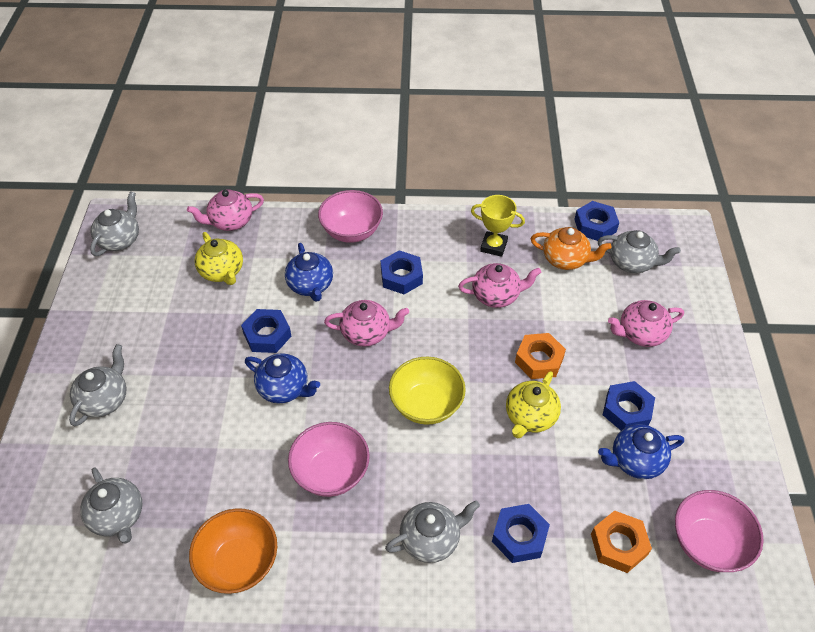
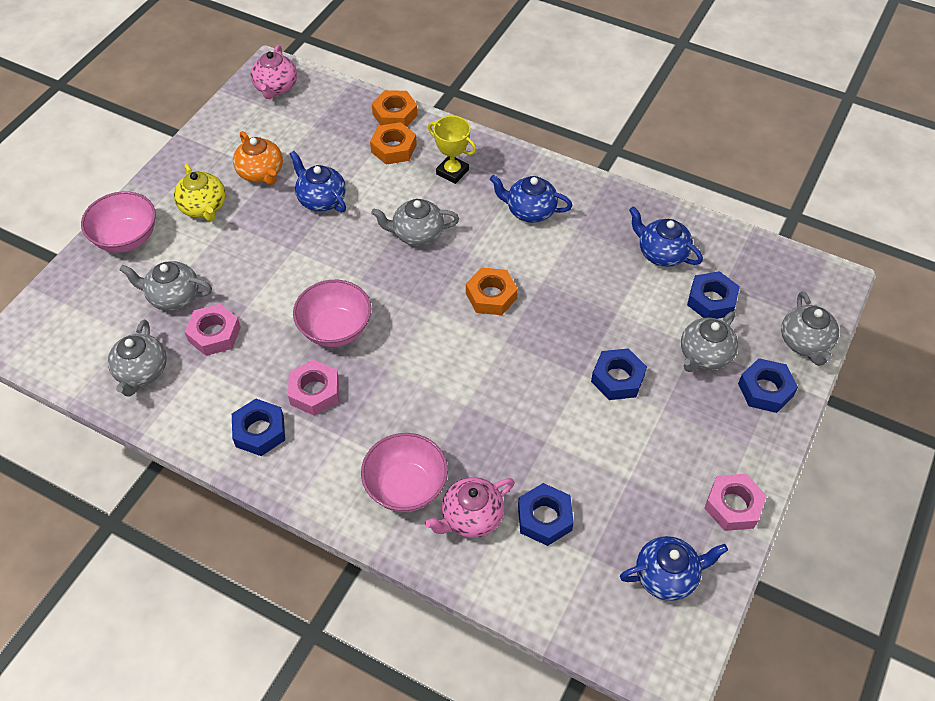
blue teapot: [245,353,320,403] [285,243,333,302] [598,424,684,479] = 3 -> [290,151,346,212] [490,175,572,223] [620,536,728,601] [629,206,703,267] = 4
orange bowl: [189,508,277,594] = 1 -> none = 0
orange nut: [515,333,566,379] [591,510,652,573] = 2 -> [370,122,417,165] [372,90,418,127] [466,267,518,315] = 3
pink nut: none = 0 -> [185,304,241,356] [288,360,339,416] [704,474,767,531] = 3
pink teapot: [187,189,264,231] [324,300,409,347] [458,263,541,308] [608,300,684,347] = 4 -> [250,45,297,99] [425,477,514,538] = 2
yellow bowl: [389,357,466,425] = 1 -> none = 0
yellow teapot: [195,232,243,285] [506,371,561,438] = 2 -> [174,164,226,221] = 1

